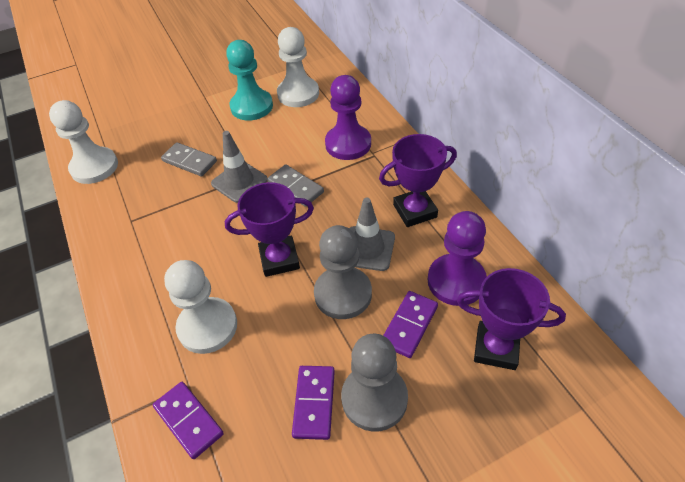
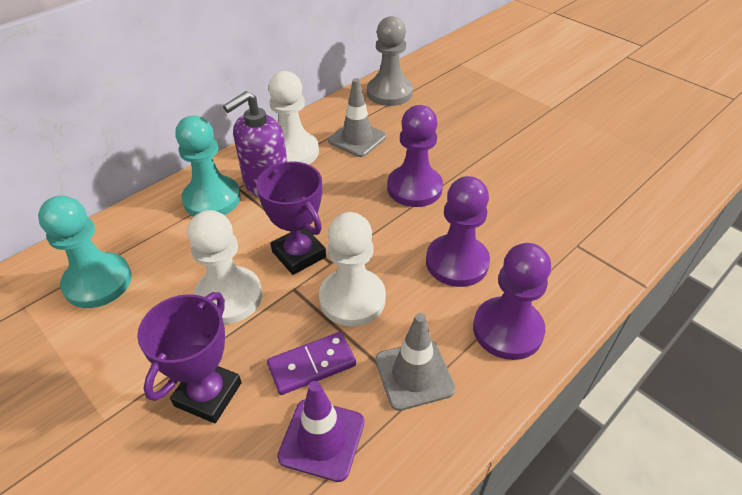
grey domino: [161,142,217,177] [267,164,324,207] = 2 -> none = 0
grey pawn: [314,225,372,319] [341,334,408,432] = 2 -> [367,16,413,106] = 1
purple domino: [153,382,224,459] [292,366,335,440] [383,291,438,358] = 3 -> [267,332,356,395] = 1
purple pawn: [325,75,371,160] [427,211,487,306] = 2 -> [387,105,443,207] [426,176,490,287] [473,243,551,360] = 3
purple soap dispenser: none = 0 -> [223,91,287,197] = 1
purple traffic cone: none = 0 -> [277,381,364,482] = 1
purple trophy: [225,182,314,277] [379,134,457,227] [457,268,566,370] = 3 -> [137,292,242,423] [256,161,326,275] = 2
turquoise pawn: [226,40,273,121] = 1 -> [38,195,132,308] [175,116,241,216] = 2

